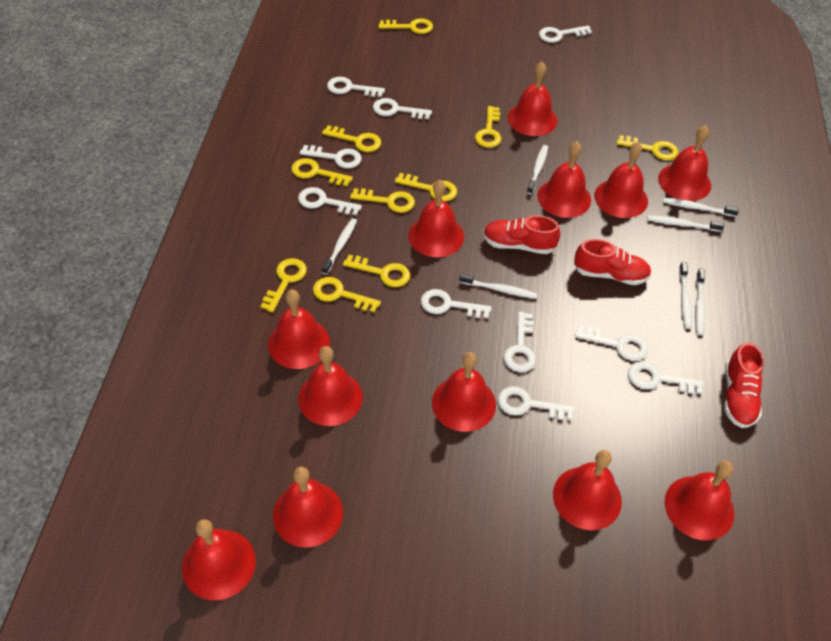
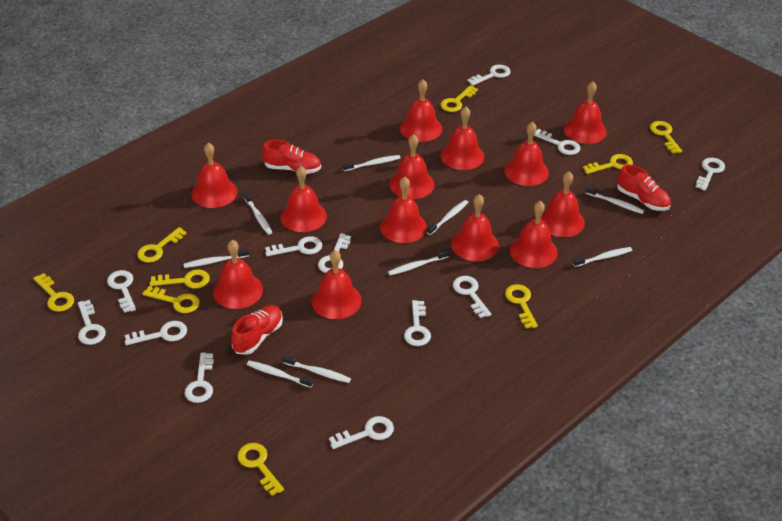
red bell: [182,519,256,600] [268,290,330,369] [273,467,343,548] [298,346,363,426] [408,180,464,257] [432,352,496,432] [508,62,557,136] [537,141,591,218] [553,450,622,530] [594,142,648,218] [658,125,711,201] [665,461,734,540] = 12 -> [191,142,237,208] [213,240,263,309] [280,166,327,232] [311,250,362,319] [380,177,427,243] [389,134,435,199] [400,79,442,142] [441,107,484,170] [451,194,499,261] [504,122,549,186] [510,201,558,268] [540,171,585,237] [564,81,607,144] = 13
white key: [298,187,362,215] [300,145,362,169] [327,77,385,97] [373,98,432,119] [421,289,492,318] [498,386,575,420] [504,312,536,372] [539,25,592,43] [575,325,648,361] [628,361,704,394] = 10 -> [78,300,106,345] [107,270,136,313] [125,321,187,345] [184,353,214,403] [265,236,322,256] [318,234,351,273] [329,416,394,449] [404,300,431,346] [453,276,491,318] [468,65,511,86] [534,129,580,155] [696,158,725,191] = 12
white toothbrush: [322,218,357,275] [459,273,537,299] [527,145,548,194] [647,215,724,232] [663,198,738,217] [679,262,692,329] [695,268,705,336] = 7 -> [184,248,249,268] [243,192,272,235] [247,361,313,388] [283,355,351,383] [343,155,401,171] [388,249,449,275] [427,200,469,235] [573,247,632,267] [585,186,644,214] = 9
yellow key: [260,258,307,312] [291,158,353,186] [313,277,381,313] [322,125,381,152] [343,255,410,287] [350,188,415,213] [379,18,433,34] [395,173,457,201] [475,106,501,148] [617,135,678,160] = 10 -> [33,273,74,312] [137,227,187,263] [142,286,200,313] [150,269,210,289] [237,443,284,496] [440,85,478,112] [505,284,538,329] [583,154,633,174] [650,121,682,154] = 9

